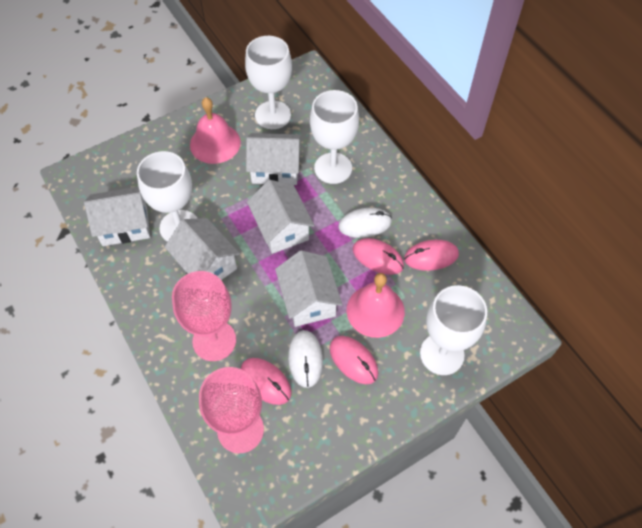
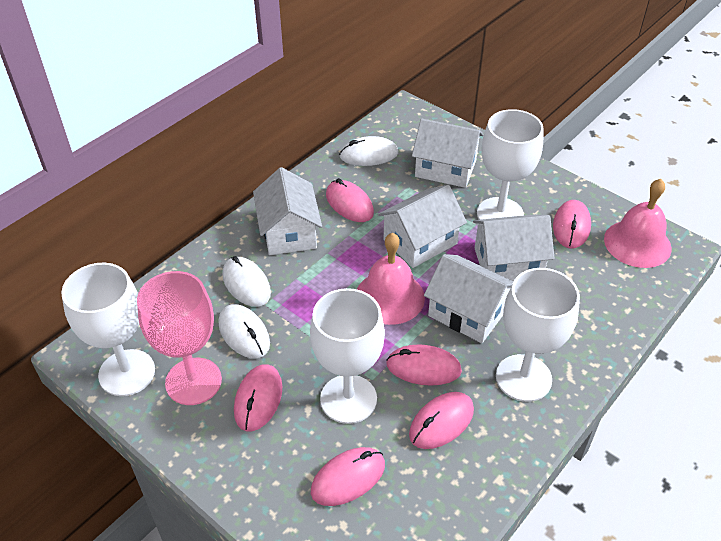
pink goblet: [172,271,236,361] [199,367,264,453] = 2 -> [137,271,222,405] = 1
pink mouse: [241,358,292,405] [330,336,378,384] [353,238,404,275] [404,240,459,271] = 4 -> [234,364,282,431] [311,447,385,506] [326,178,374,222] [386,345,462,386] [409,392,474,449] [553,200,591,248] = 6
white mouse: [288,330,323,388] [338,208,392,238] = 2 -> [218,304,270,358] [223,256,271,307] [339,136,398,166] = 3

